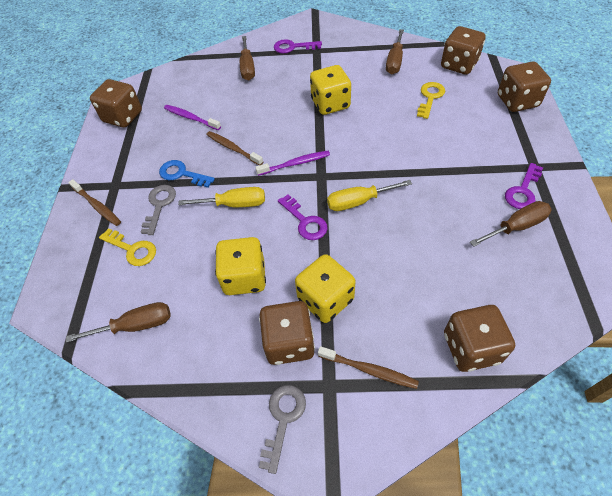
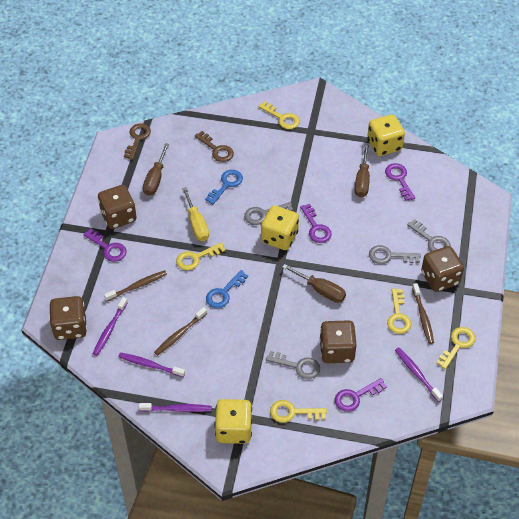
blue key: [159,160,215,188] = 1 -> [205,170,243,205] [206,270,248,308] = 2
brown dice: [90,79,142,128] [259,301,315,365] [441,26,486,75] [444,305,515,372] [498,61,551,112] = 5 -> [50,296,87,340] [98,185,137,229] [319,320,356,363] [421,246,464,292] = 4
brown key: none = 0 -> [124,123,151,160] [195,131,234,162] = 2
brown screwdriver: [66,302,171,342] [240,36,255,80] [386,29,404,74] [470,201,552,247] = 4 -> [143,143,169,196] [282,264,346,303] [355,144,370,198] = 3
grey key: [140,185,176,235] [259,385,306,474] = 2 -> [244,202,293,225] [266,351,320,379] [369,245,421,264] [407,219,451,251] = 4
purple key: [274,39,322,53] [278,194,328,240] [505,163,543,209] = 3 -> [83,229,127,262] [300,204,332,243] [335,378,387,412] [385,163,415,201] = 4
purple toothbrush: [164,105,221,130] [255,151,330,176] = 2 -> [93,297,128,356] [118,352,185,377] [139,403,212,412] [395,347,443,402] = 4
yellow key: [99,228,156,266] [417,82,445,119] = 2 -> [176,242,226,271] [259,101,300,129] [270,400,327,423] [387,289,411,334] [437,327,475,369] = 5
yellow screwdriver: [178,187,265,207] [327,180,412,211] = 2 -> [182,187,209,241] = 1

